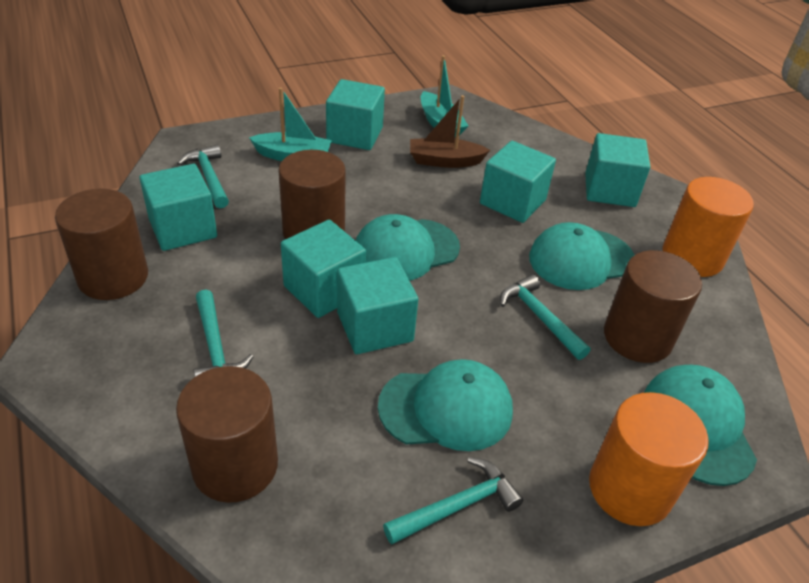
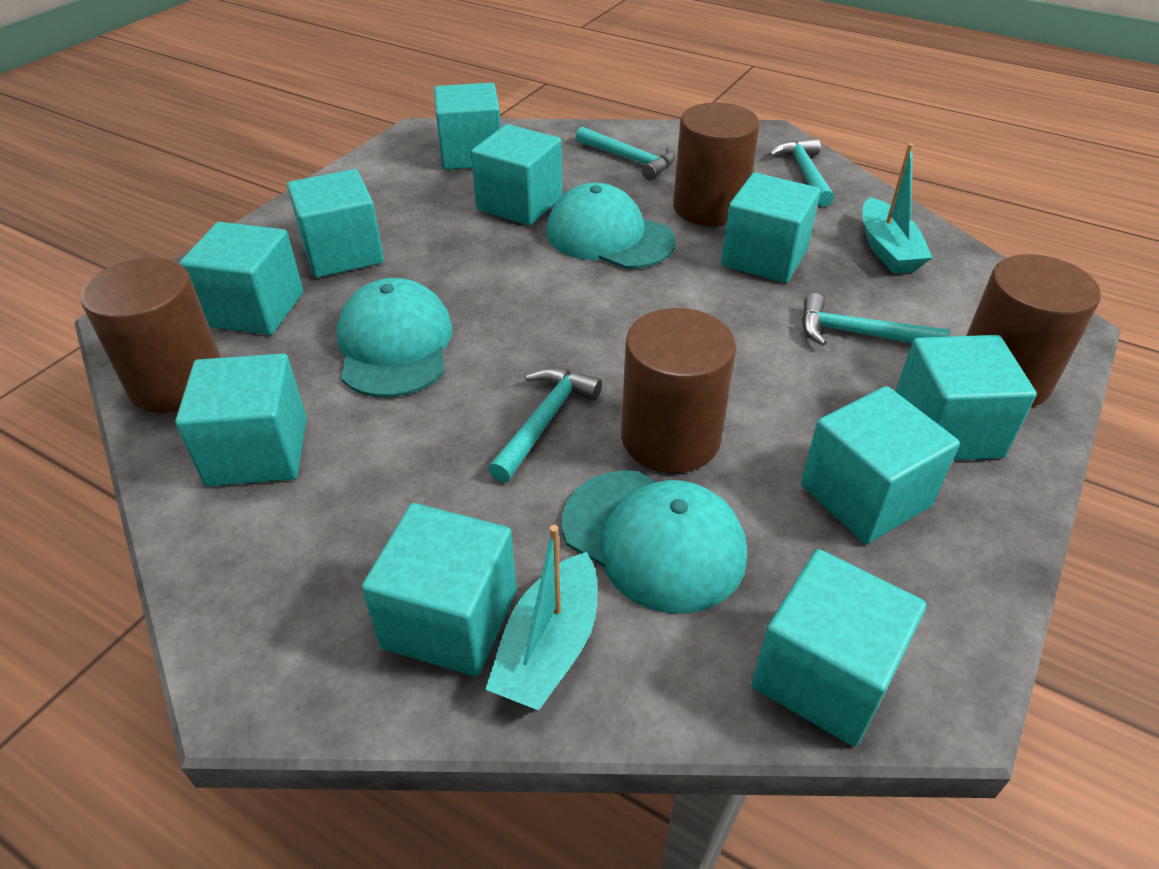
brown boat: [410,95,490,168] = 1 -> none = 0
orange cylinder: [589,392,709,526] [662,177,754,277] = 2 -> none = 0
turquoise cap: [356,214,460,281] [378,359,513,451] [529,222,635,290] [644,365,757,486] = 4 -> [337,278,453,397] [546,183,676,269] [562,470,747,613] = 3
turquoise cube: [139,164,217,251] [281,219,366,318] [326,79,385,150] [337,257,418,354] [480,141,556,223] [585,133,650,207] = 6 -> [175,353,307,486] [179,222,303,335] [287,169,384,278] [362,503,517,676] [434,83,501,170] [471,124,562,226] [721,173,820,283] [751,549,927,746] [801,386,960,544] [895,335,1037,460] = 10

